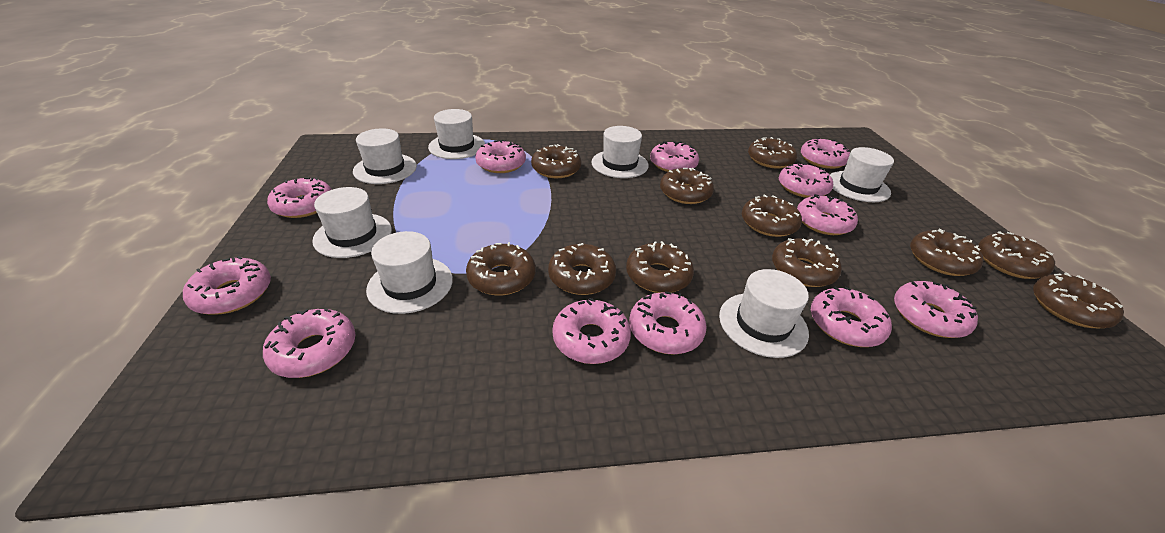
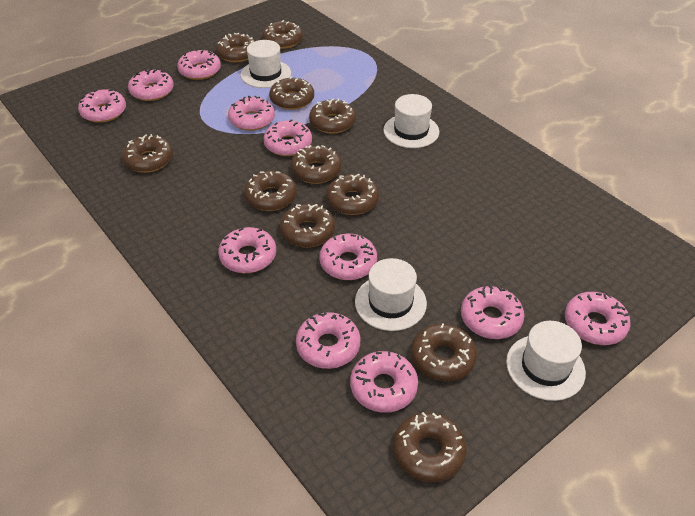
pink donut: [183,256,271,315] [263,308,355,378] [267,177,332,218] [475,140,526,173] [552,298,631,364] [629,291,707,354] [650,141,699,172] [779,163,833,198] [797,194,858,235] [801,138,850,169] [811,286,892,347] [894,281,978,338] = 12 -> [78,89,126,123] [128,68,174,101] [177,49,221,80] [218,227,276,273] [228,96,275,131] [263,119,312,156] [296,312,360,369] [319,234,377,280] [350,351,418,413] [461,285,524,339] [565,292,631,345] = 11
white hat: [312,187,392,258] [353,128,417,184] [366,231,453,314] [428,109,485,159] [591,126,649,178] [719,269,809,358] [830,147,894,202] = 7 -> [241,40,291,88] [355,258,427,331] [383,94,439,148] [506,321,586,401] = 4

